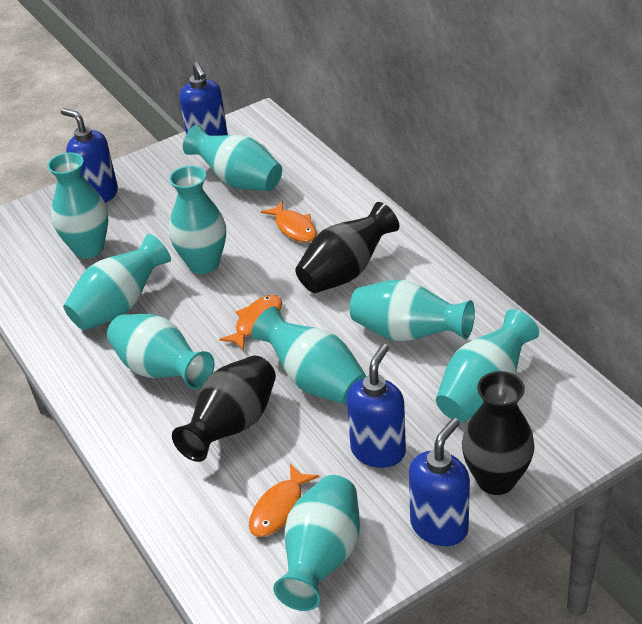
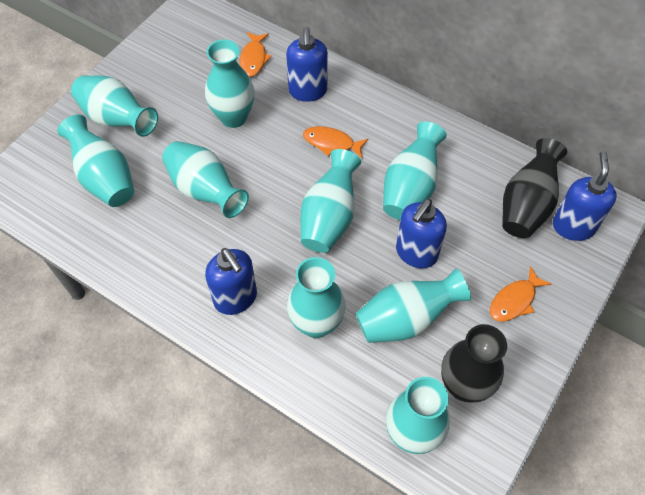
black vase: [172,356,276,462] [295,202,399,293] [462,371,535,495] = 3 -> [441,324,507,403] [502,138,567,238] = 2

